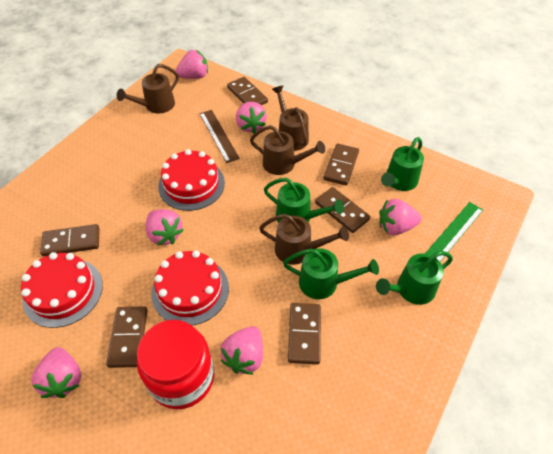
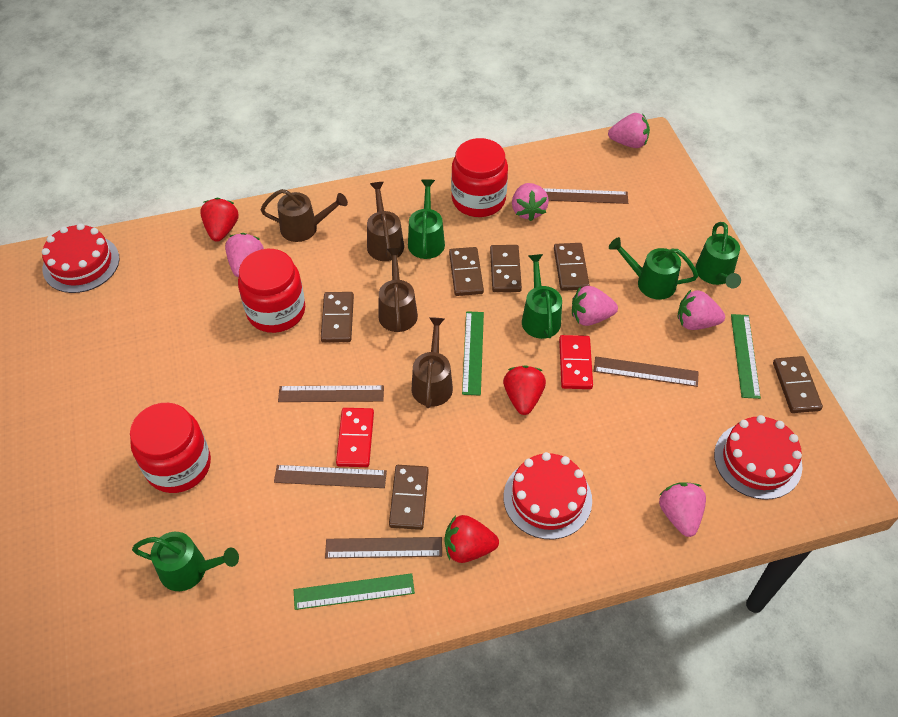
brown ruler: [199,110,240,163] = 1 -> [274,465,387,488] [278,385,384,402] [325,537,442,558] [543,188,628,204] [594,357,698,387] = 5
green ruler: [425,202,483,262] = 1 -> [294,573,415,610] [462,311,484,396] [731,314,761,399] = 3
green watering can: [264,178,344,223] [283,248,379,299] [376,251,453,305] [381,137,424,191] = 4 -> [132,532,239,591] [408,179,445,259] [522,254,562,339] [609,237,698,300] [695,222,741,288] = 5
red domino: none = 0 -> [336,408,374,467] [559,335,593,389] = 2
red jar: [137,320,214,409] = 1 -> [130,403,211,493] [238,249,305,333] [451,138,508,217] = 3
red strawberry: none = 0 -> [200,198,239,242] [445,515,499,563] [503,365,546,415] = 3

